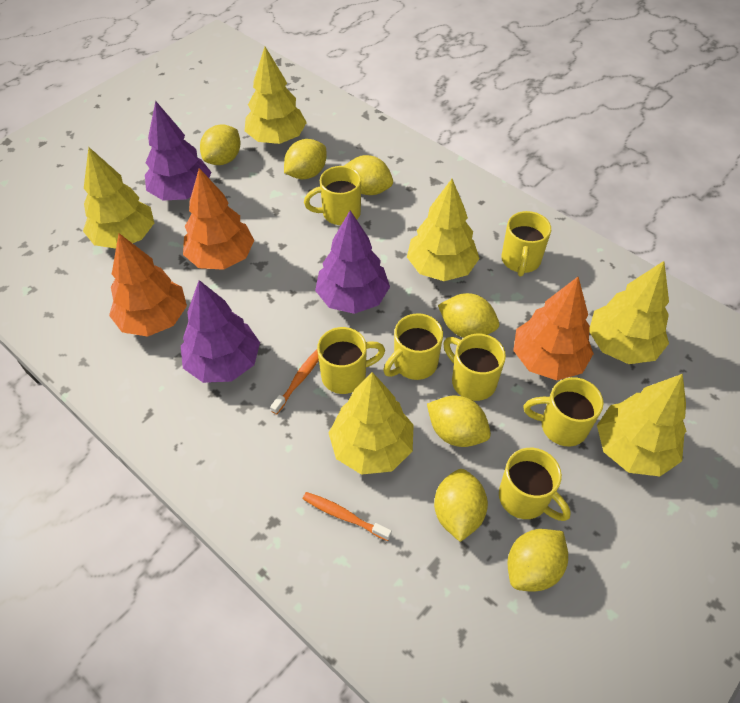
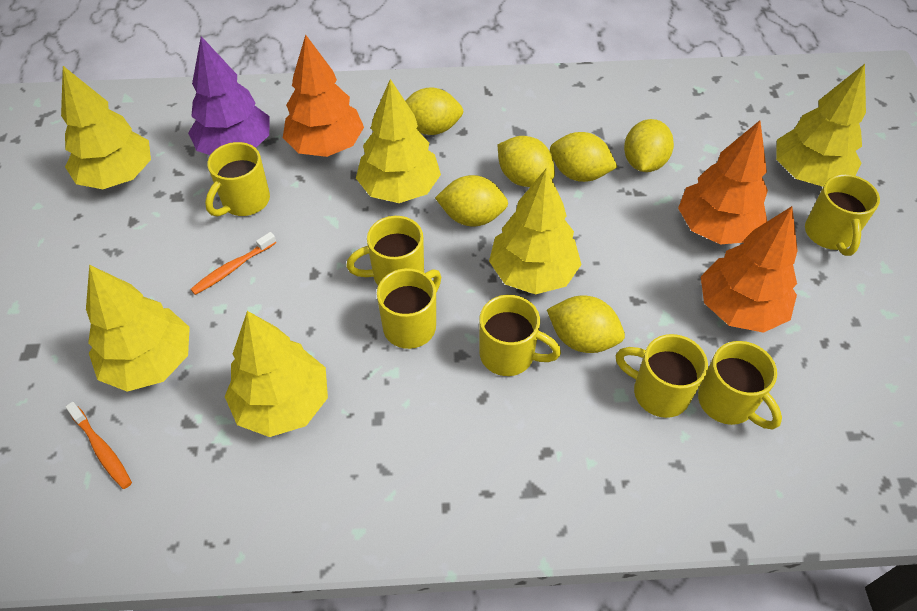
purple tree: [145,101,211,200] [181,280,260,383] [315,211,390,314] = 3 -> [188,36,269,155] = 1
yellow lemon: [200,124,240,165] [284,139,327,179] [344,155,393,195] [427,396,491,447] [434,469,488,542] [438,293,499,338] [508,529,568,592] = 7 -> [405,87,464,135] [435,175,508,226] [498,136,555,187] [547,296,625,353] [550,132,617,182] [624,119,674,172] = 6

